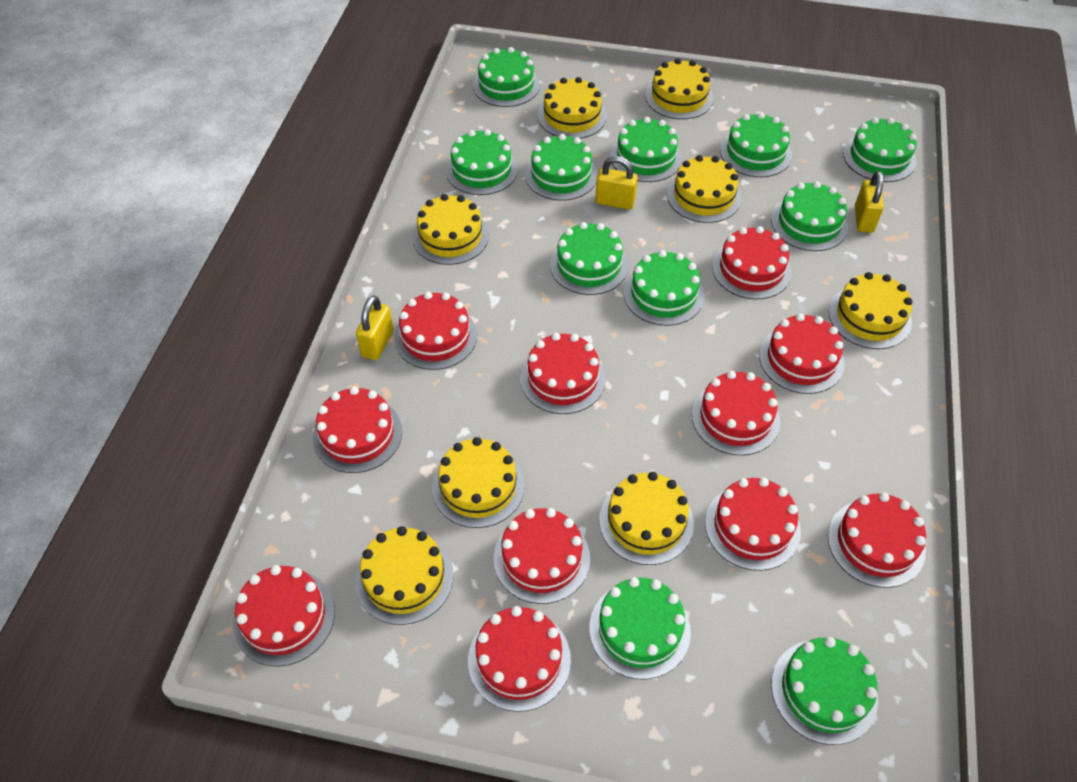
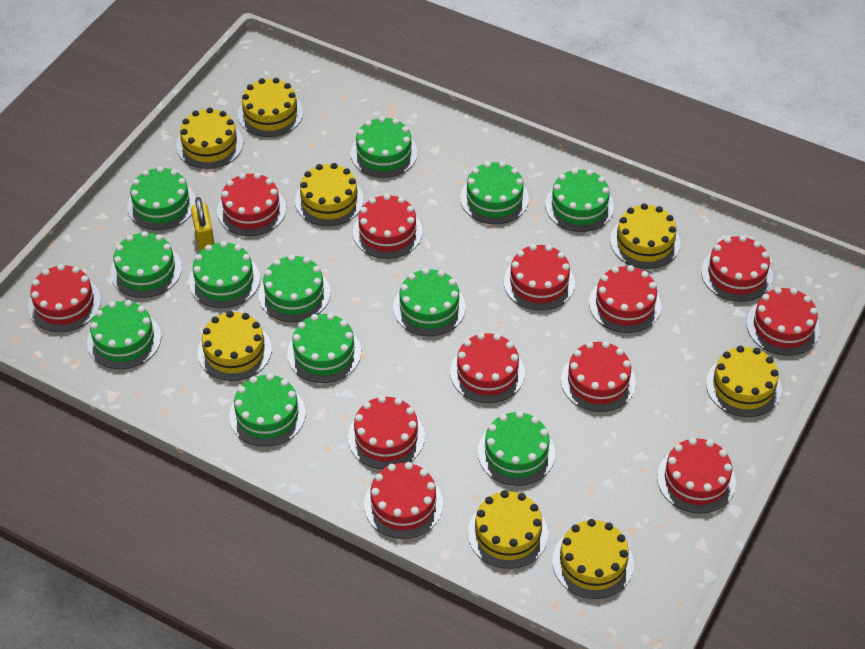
green cake: [446,129,518,195] [473,47,540,107] [525,134,598,201] [550,222,628,295] [589,577,691,680] [610,117,682,182] [624,250,704,326] [720,112,792,177] [771,181,848,251] [771,637,878,745] [843,117,917,182] = 11 -> [87,300,161,369] [110,231,182,298] [127,166,196,230] [189,241,260,308] [229,374,306,447] [259,255,331,322] [287,313,361,383] [351,116,418,178] [393,268,466,336] [460,162,529,224] [478,411,555,486] [545,168,614,232] = 12
red cake: [233,565,335,667] [313,386,402,473] [394,292,477,370] [468,606,571,712] [494,508,590,604] [520,333,606,414] [692,371,780,455] [705,478,801,571] [712,226,791,299] [759,313,845,394] [828,493,926,588] = 11 -> [28,264,101,332] [217,173,286,236] [348,396,425,469] [353,194,423,259] [364,462,443,539] [450,333,525,403] [504,244,575,311] [561,341,636,412] [589,265,661,333] [657,438,736,513] [701,235,773,302] [746,287,820,356] = 12
yellow padlock: [356,295,394,360] [595,156,638,210] [855,171,884,233] = 3 -> [191,197,215,251] = 1

